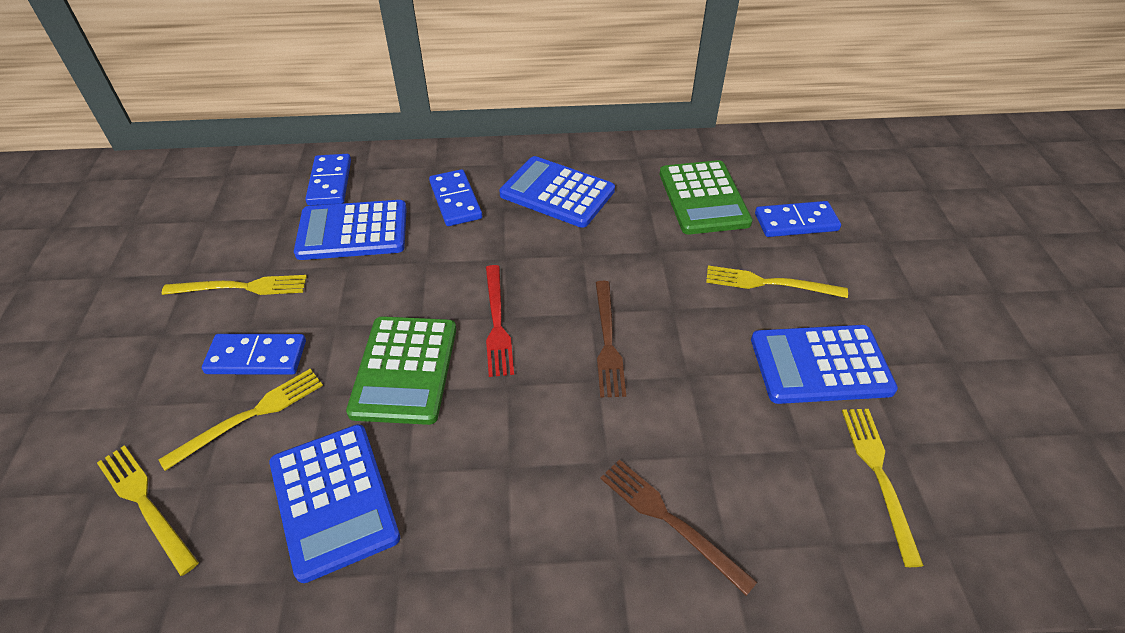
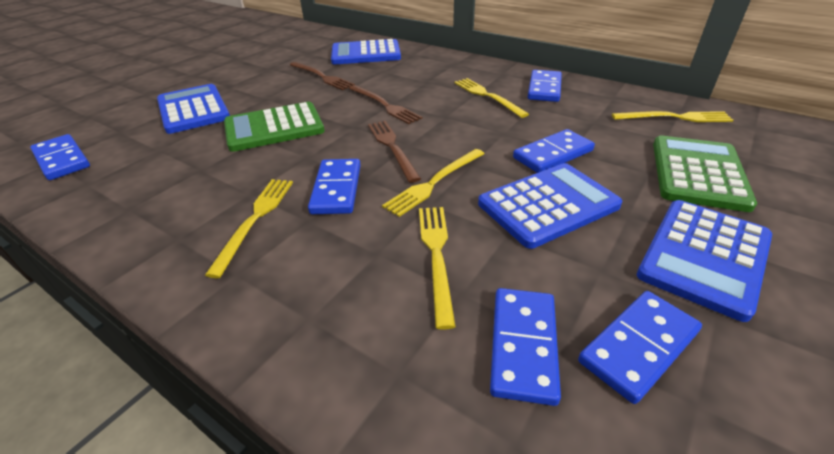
blue domino: [202,334,306,375] [305,154,351,206] [429,169,482,226] [755,201,841,237] = 4 -> [30,134,90,180] [308,159,361,214] [490,288,561,406] [513,129,595,173] [528,70,562,102] [578,291,702,404] = 6
brown fork: [596,281,626,397] [600,459,757,596] = 2 -> [290,62,355,90] [349,85,422,124] [368,121,421,183] = 3
red fork: [486,265,514,377] = 1 -> none = 0

